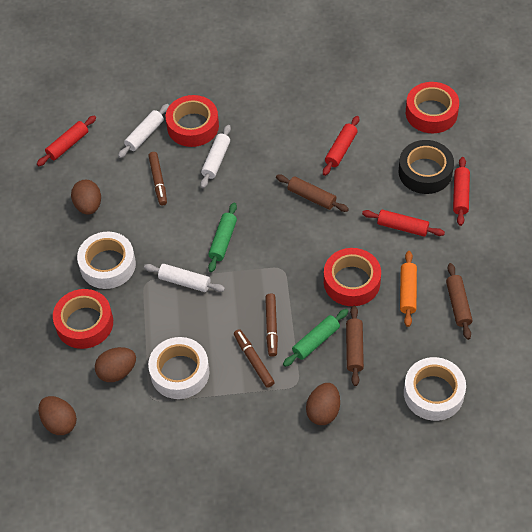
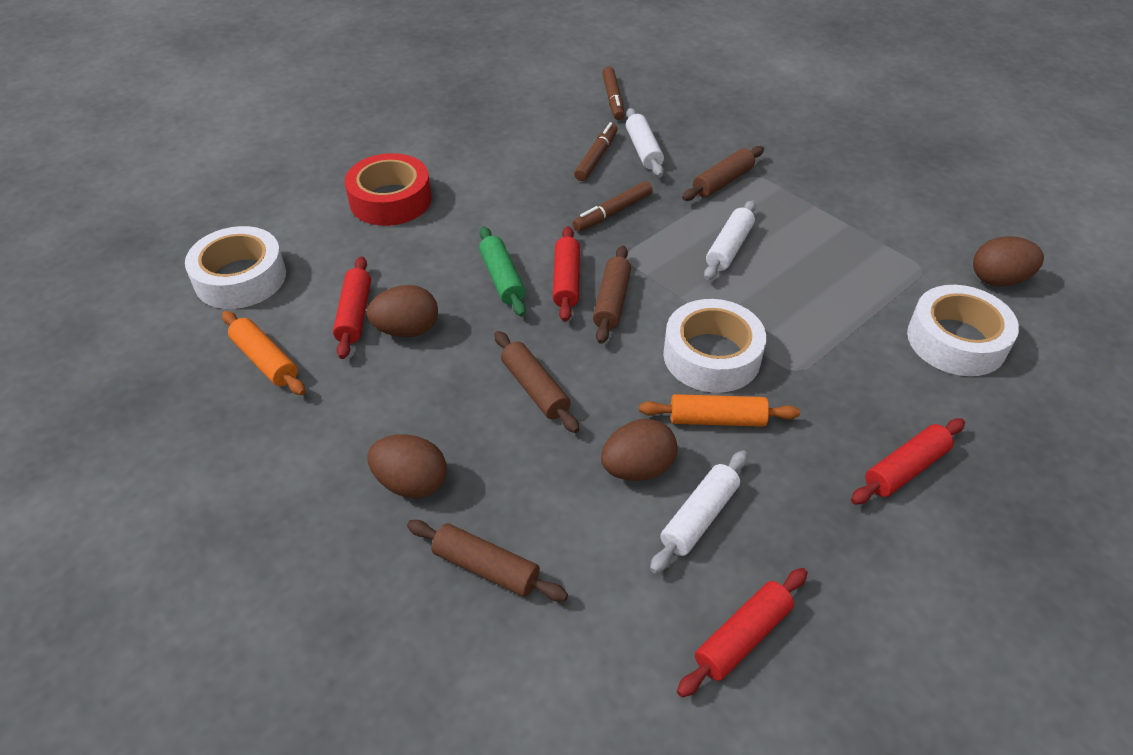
black tape: [399,140,454,194] = 1 -> none = 0
brown rolling pin: [276,174,349,212] [346,306,364,386] [446,263,473,340] = 3 -> [407,520,568,602] [494,331,579,433] [593,246,631,344] [682,146,764,201] = 4
green rolling pin: [208,202,237,272] [283,309,348,367] = 2 -> [479,227,526,317] = 1
orange rolling pin: [400,251,417,327] = 1 -> [222,311,306,395] [639,394,800,427] = 2
red tape: [53,289,113,349] [166,95,219,147] [324,248,381,306] [406,82,459,133] = 4 -> [345,153,432,226] = 1

